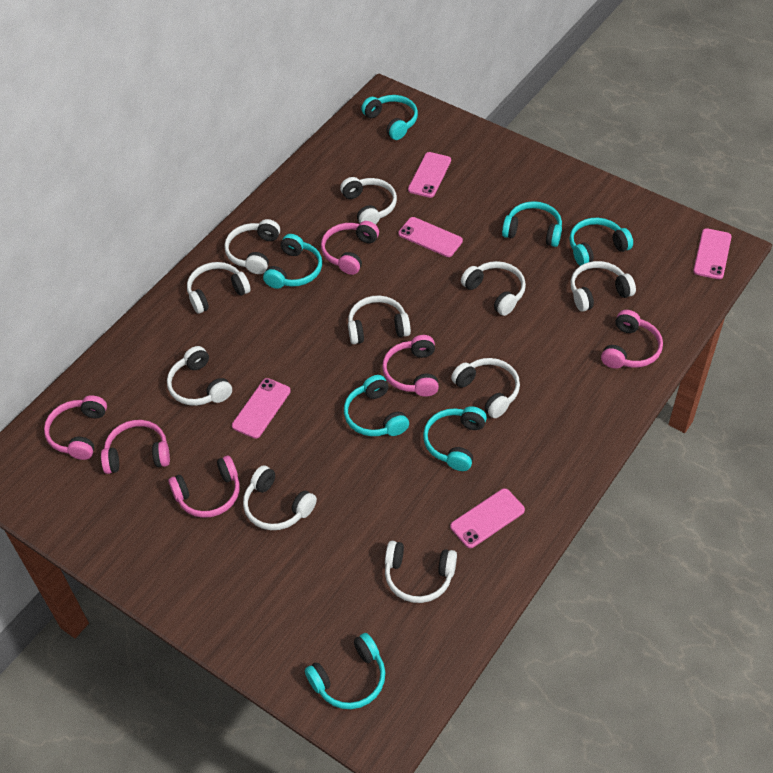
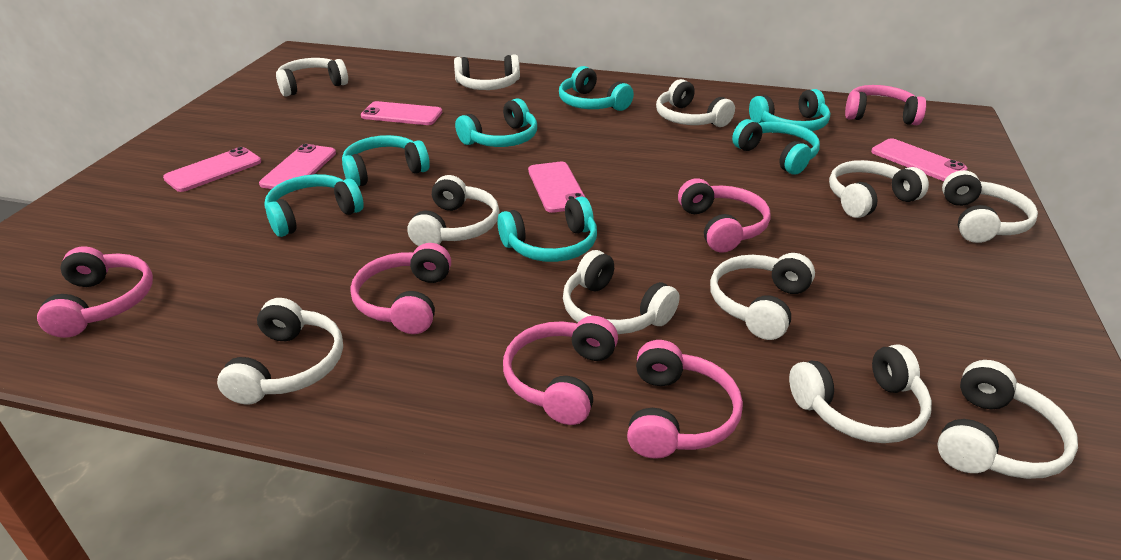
white headphones: [167,346,232,406] [187,262,251,314] [224,219,280,274] [243,465,317,530] [340,177,397,225] [348,295,411,344] [385,541,457,603] [451,358,520,418] [461,261,526,316] [570,261,636,312] = 10 -> [217,298,343,405] [276,58,348,96] [407,175,499,246] [454,55,520,90] [563,250,680,334] [656,79,735,127] [710,253,815,340] [789,344,932,443] [829,160,929,218] [937,360,1078,479] [942,170,1038,243] = 11

